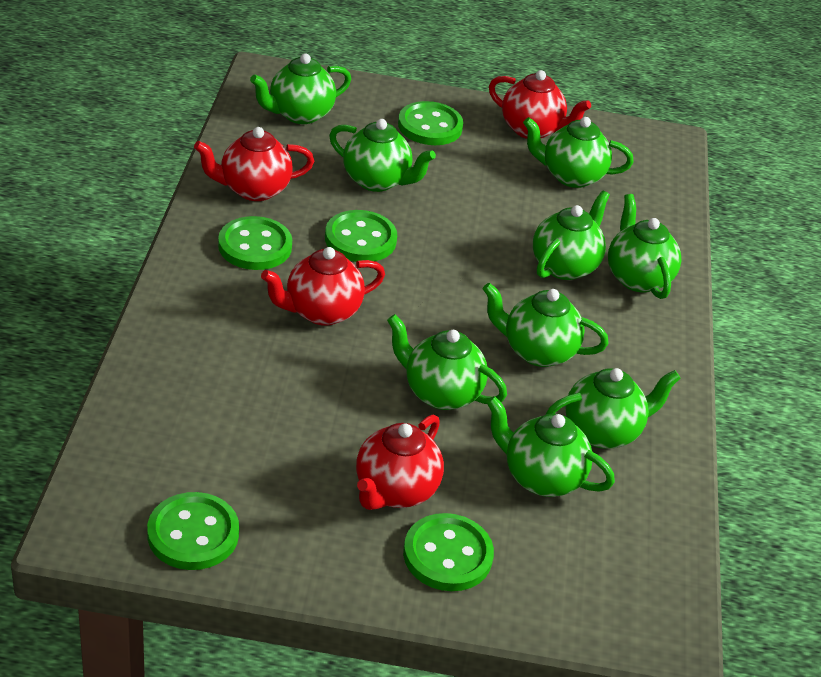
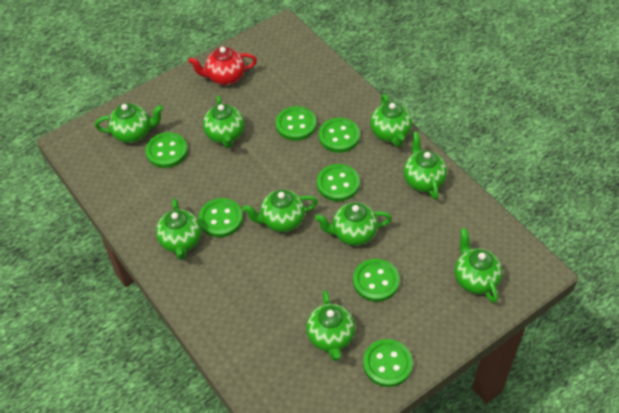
green button: [147,492,239,570] [218,216,292,270] [325,210,397,262] [398,101,463,145] [403,513,494,591] = 5 -> [145,132,188,168] [199,198,243,237] [276,106,316,141] [317,164,360,202] [319,118,360,153] [353,259,400,302] [363,339,413,387] = 7
red teapot: [194,127,314,201] [261,247,385,326] [356,415,444,510] [489,70,591,139] = 4 -> [188,47,257,85] = 1

